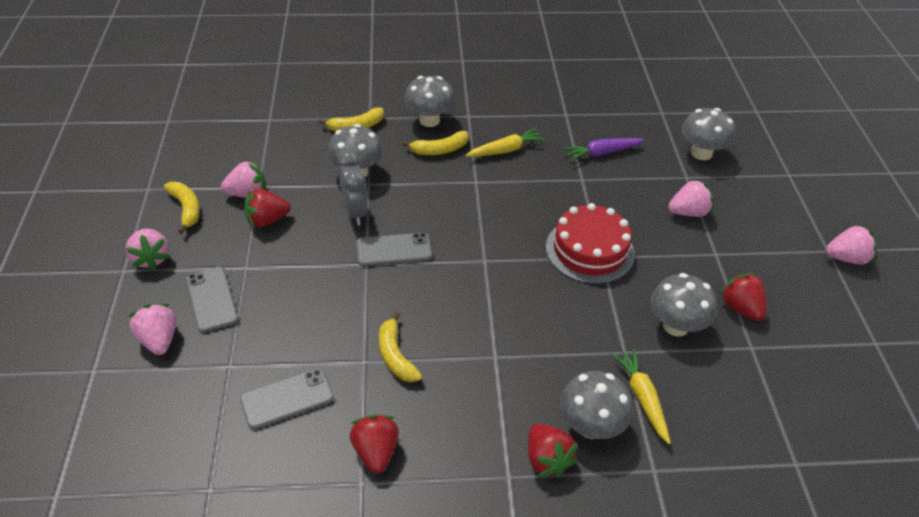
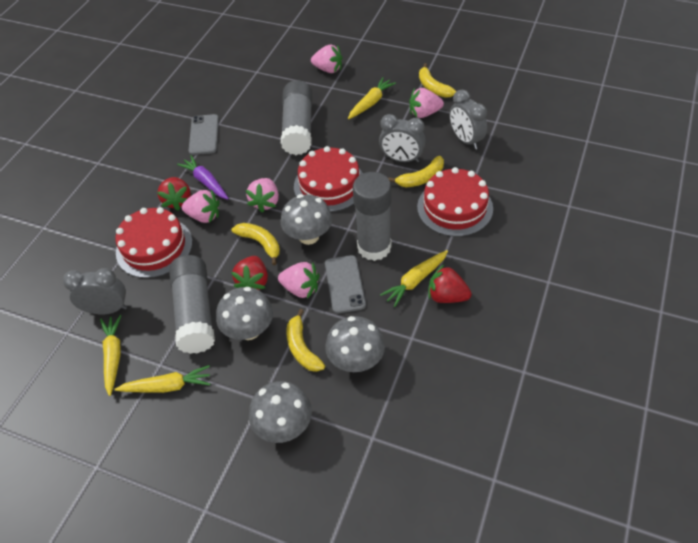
grey clock: [337,150,368,226] = 1 -> [63,268,127,315] [379,114,426,162] [450,90,487,149] = 3
grey glue stick: none = 0 -> [169,255,215,354] [281,80,313,155] [353,172,391,261] = 3
grey mushroom: [328,124,383,177] [404,76,455,127] [560,371,633,439] [650,273,717,336] [681,108,735,160] = 5 -> [216,287,273,340] [249,381,312,443] [281,194,332,245] [325,316,385,372] = 4
grey phone: [186,267,238,333] [240,368,334,430] [356,233,432,266] = 3 -> [189,114,219,155] [325,255,366,313] = 2
red cake: [546,203,635,284] = 1 -> [115,207,193,278] [294,146,363,212] [417,167,493,237] = 3
red strawberry: [244,189,291,227] [350,414,399,474] [528,424,578,477] [719,273,766,321] = 4 -> [157,177,191,211] [231,256,268,290] [428,265,472,303] = 3
yellow carrot: [466,128,545,157] [611,348,671,444] = 2 -> [100,315,122,396] [114,365,210,393] [348,77,396,119] [380,250,448,307] = 4

